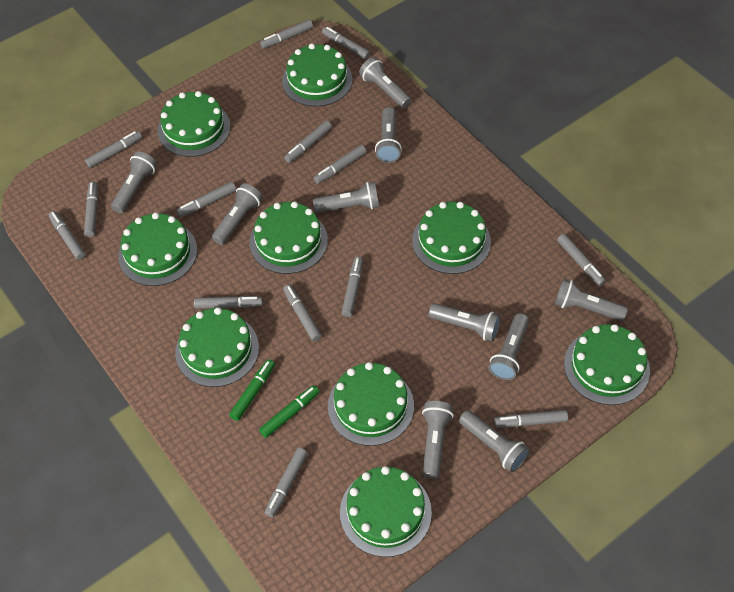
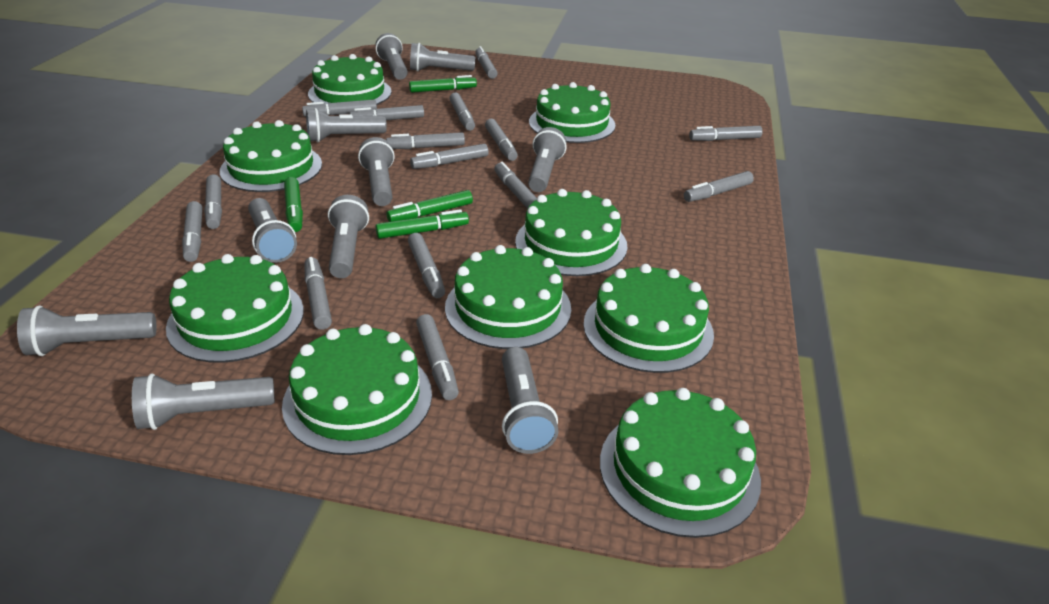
green marker: [229,359,275,421] [259,385,320,438] = 2 -> [284,177,303,232] [375,209,469,239] [386,190,473,222] [409,75,477,93] = 4
grey marker: [49,211,86,260] [84,181,98,237] [85,131,142,168] [176,182,236,217] [194,296,263,309] [260,19,313,49] [265,448,308,517] [283,284,322,341] [284,121,332,163] [314,145,367,184] [322,27,370,60] [341,257,363,317] [494,410,568,428] [557,234,606,286] = 14 -> [182,201,203,262] [204,174,222,229] [302,99,377,117] [304,257,332,330] [350,105,424,120] [386,132,465,149] [408,233,445,298] [410,144,489,169] [416,314,459,400] [449,93,475,131] [475,46,498,79] [485,119,518,161] [494,162,537,209] [684,171,754,202] [689,126,763,141] = 15

